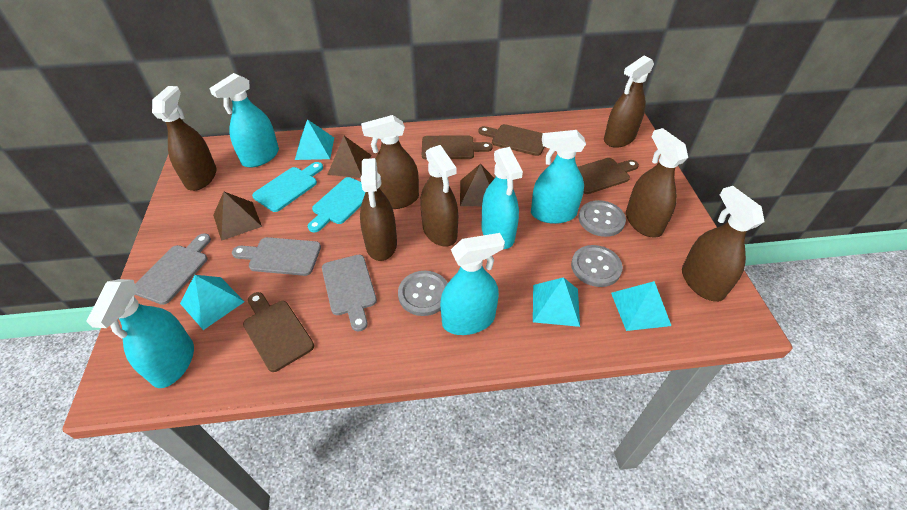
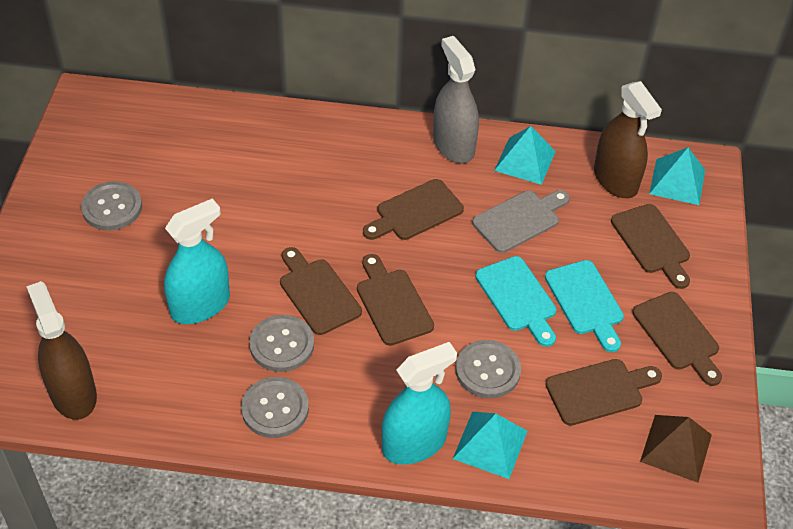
brown cutting board: [243,292,314,372] [422,135,493,160] [478,124,544,156] [578,158,639,194] = 4 -> [280,247,362,335] [357,254,434,346] [363,179,464,240] [545,359,662,426] [611,204,690,289] [632,292,722,386] = 6
brown pyramid: [213,192,262,241] [327,136,372,178] [460,164,495,206] = 3 -> [640,415,712,483] = 1
brown spray bottle: [152,86,216,191] [360,158,397,261] [361,115,419,209] [420,145,458,247] [604,56,654,148] [626,128,688,238] [682,186,765,302] = 7 -> [26,281,97,420] [594,81,662,198] = 2
grey button: [398,271,448,316] [571,245,623,287] [579,200,626,237] = 3 -> [81,181,142,231] [241,377,309,438] [249,315,314,372] [456,340,521,398] = 4
grey cutting board: [135,233,211,305] [232,237,321,276] [322,255,377,331] = 3 -> [472,190,570,253] = 1
grey spray bottle: none = 0 -> [433,36,479,163] = 1
turquoise pyramid: [180,275,245,330] [295,119,334,160] [533,277,580,327] [611,281,671,331] = 4 -> [453,412,527,479] [494,126,556,185] [649,147,705,205] = 3
turquoise spray bottle: [86,279,194,388] [209,73,279,168] [440,233,505,335] [481,147,523,249] [531,130,586,224] = 5 -> [164,199,230,324] [382,342,457,465] = 2

